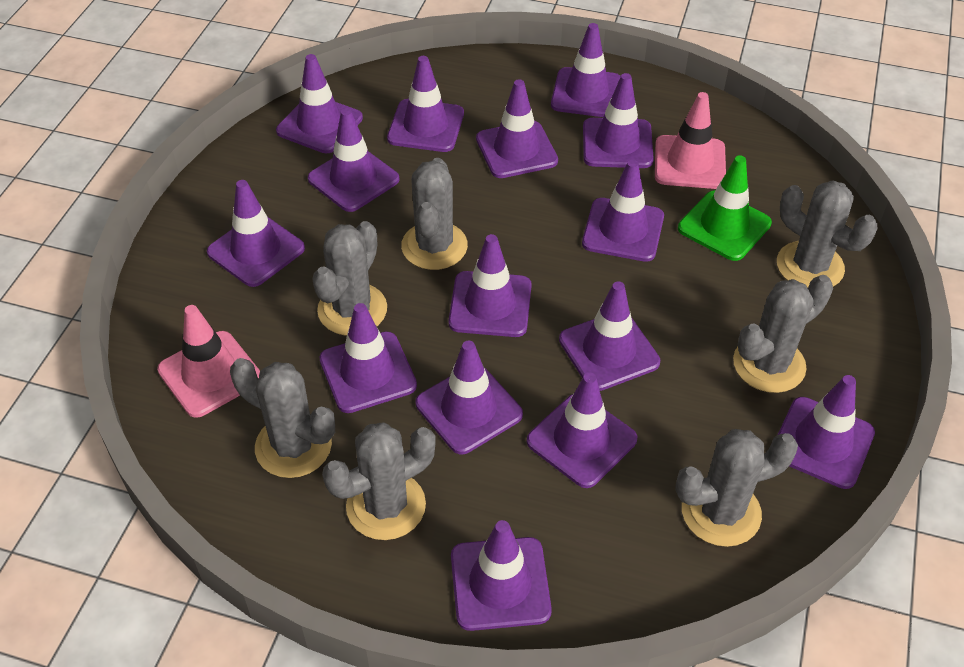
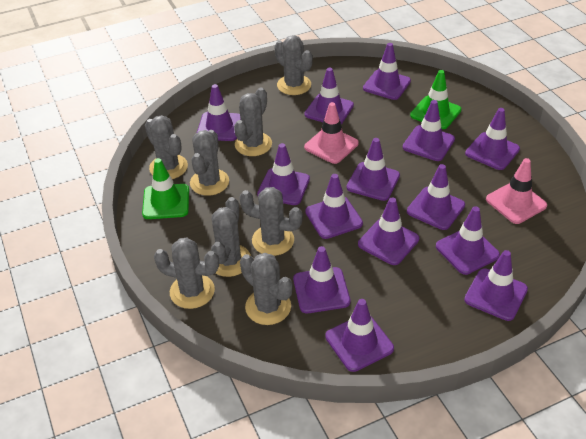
green traffic cone: [678,155,772,261] = 1 -> [142,158,189,219] [410,70,461,129] = 2
grey cactus: [230,358,335,478] [312,221,387,336] [322,422,436,540] [401,158,468,270] [675,429,798,547] [733,275,833,393] [777,180,878,288] = 7 -> [145,115,188,179] [154,238,219,309] [190,130,229,196] [211,197,251,277] [234,88,272,156] [239,187,303,256] [240,253,293,325] [274,35,313,95] = 8
purple traffic cone: [207,180,305,287] [276,54,363,153] [308,108,400,212] [319,303,417,413] [387,56,464,152] [416,341,523,454] [449,234,532,337] [451,520,552,631] [476,79,558,178] [527,373,637,488] [551,23,621,117] [559,281,660,391] [582,159,664,262] [583,73,654,168] [778,375,875,489] = 15 -> [197,84,241,141] [257,143,310,205] [293,246,350,313] [304,68,354,124] [305,174,363,239] [325,299,394,372] [346,138,400,201] [358,197,419,265] [363,43,411,100] [403,100,455,161] [407,164,465,230] [436,206,500,275] [464,250,528,321] [465,108,520,170] = 14

